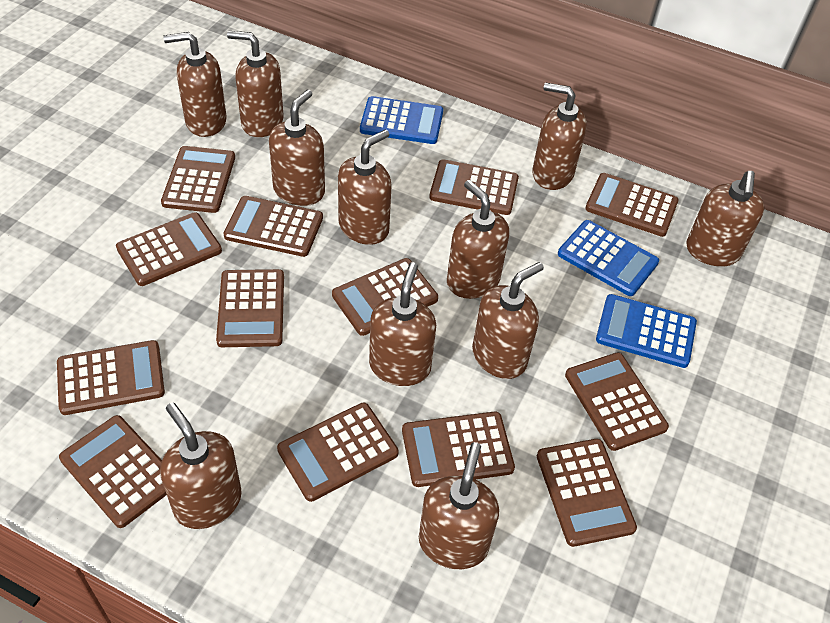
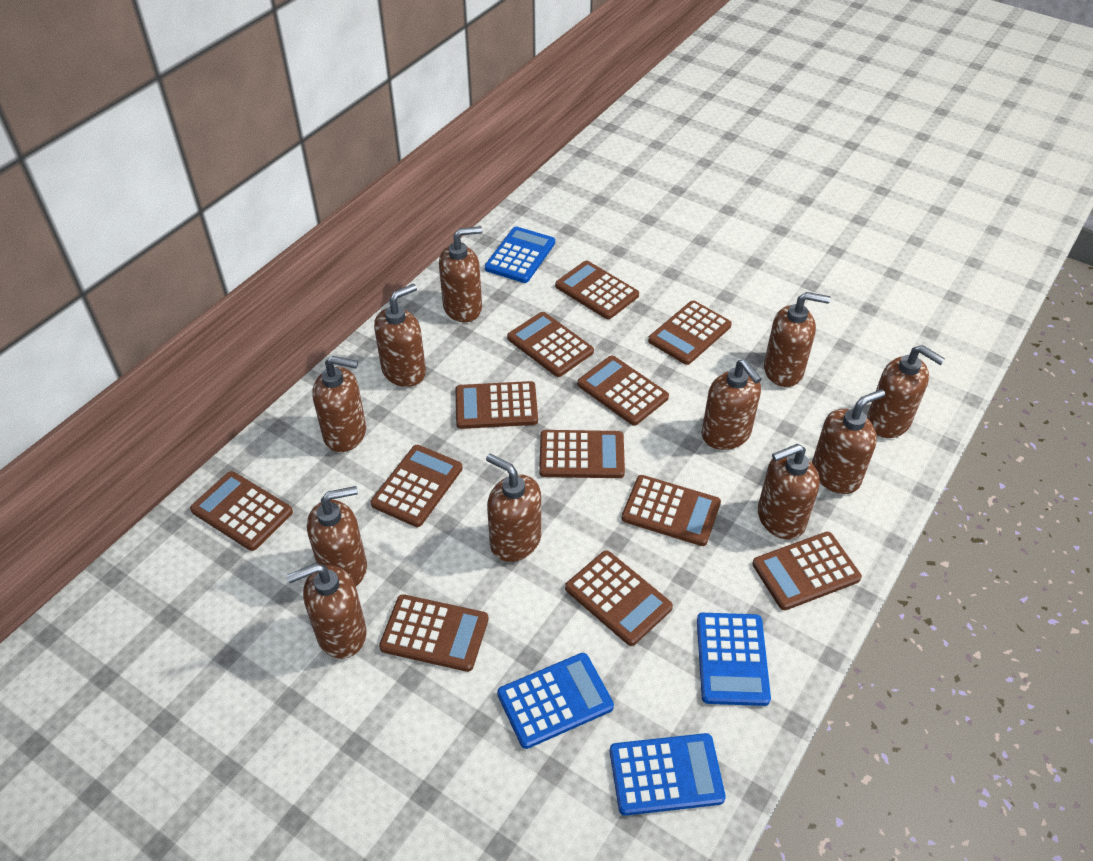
blue calculator: [360,96,443,144] [558,220,659,296] [596,294,697,368] = 3 -> [485,227,555,283] [497,653,614,749] [610,733,726,816] [697,613,771,706] = 4
brown calculator: [57,340,165,415] [59,415,167,528] [116,212,222,286] [161,146,235,213] [216,269,284,347] [223,196,323,257] [277,403,399,502] [332,258,438,336] [402,412,515,487] [429,159,519,215] [537,439,637,547] [565,352,669,451] [585,173,679,237] = 13 -> [190,471,293,551] [371,445,463,527] [379,594,489,672] [456,381,538,429] [507,312,594,377] [539,430,625,478] [555,261,639,319] [565,550,673,646] [577,356,669,425] [622,475,721,546] [648,301,732,365] [752,532,862,610] = 12

